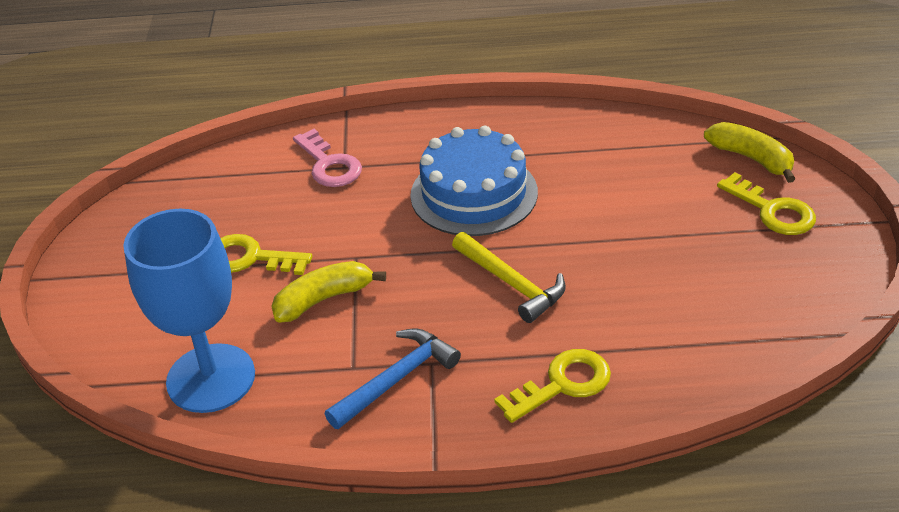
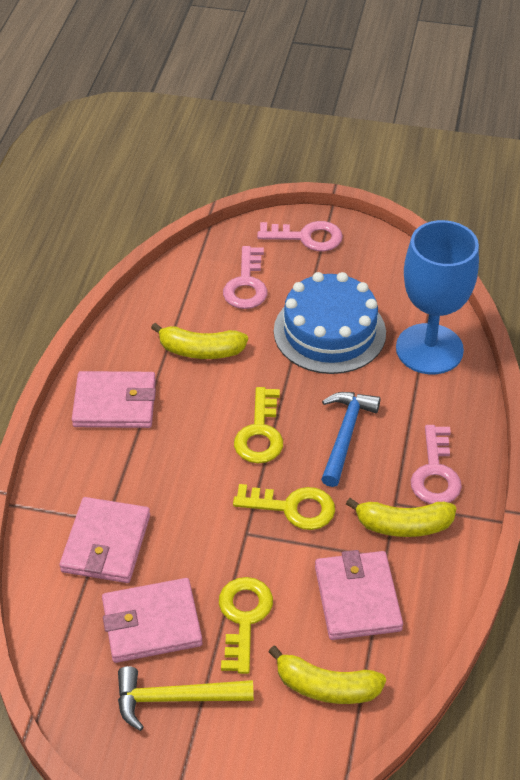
pink key: [293,129,362,187] = 1 -> [223,246,267,309] [257,221,343,251] [411,425,462,504] = 3
pink wallet: none = 0 -> [59,497,150,583] [72,371,156,428] [102,578,203,663] [315,550,403,640] = 4
yellow banana: [271,261,386,322] [704,122,796,183] = 2 -> [151,323,248,359] [268,646,386,704] [346,498,457,537] = 3

